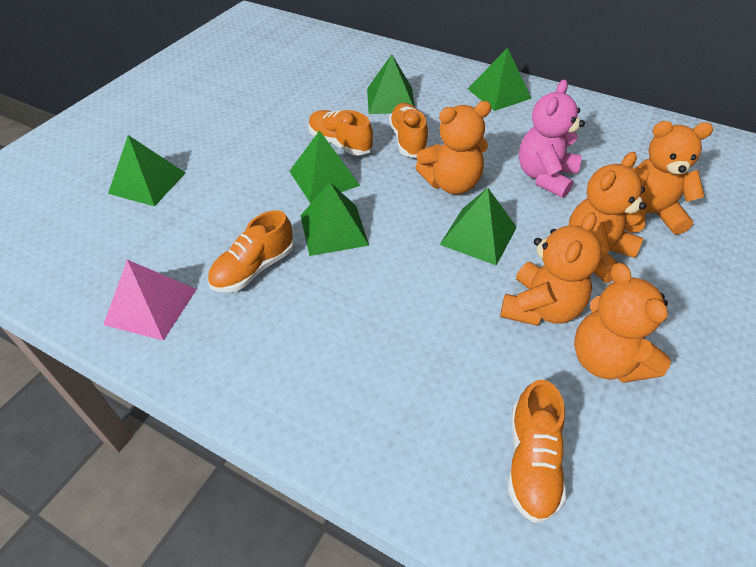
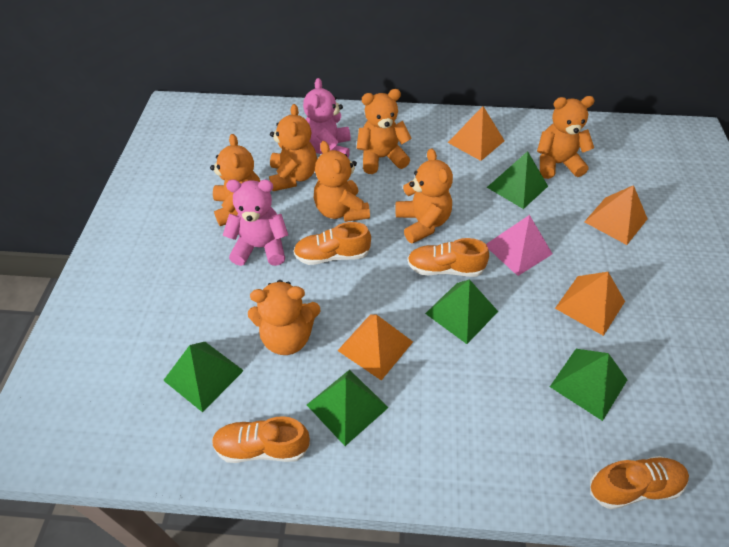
green pyramid: [108,135,185,206] [289,130,360,203] [300,182,369,256] [367,54,415,114] [440,188,517,266] [468,48,532,111] = 6 -> [163,342,244,412] [307,370,389,446] [425,279,498,344] [487,151,548,209] [550,349,627,421] = 5
orange pyramid: none = 0 -> [337,314,413,380] [448,106,505,161] [555,272,625,336] [584,185,648,245] = 4
orange teddy bear: [415,101,492,194] [500,212,602,326] [568,152,647,283] [574,263,671,383] [625,121,713,235] = 5 -> [210,134,260,226] [248,280,320,355] [269,104,317,191] [314,141,370,222] [357,89,412,174] [395,148,453,244] [537,96,595,179] = 7
pink teddy bear: [519,80,585,198] = 1 -> [223,180,288,266] [303,78,351,158] = 2

